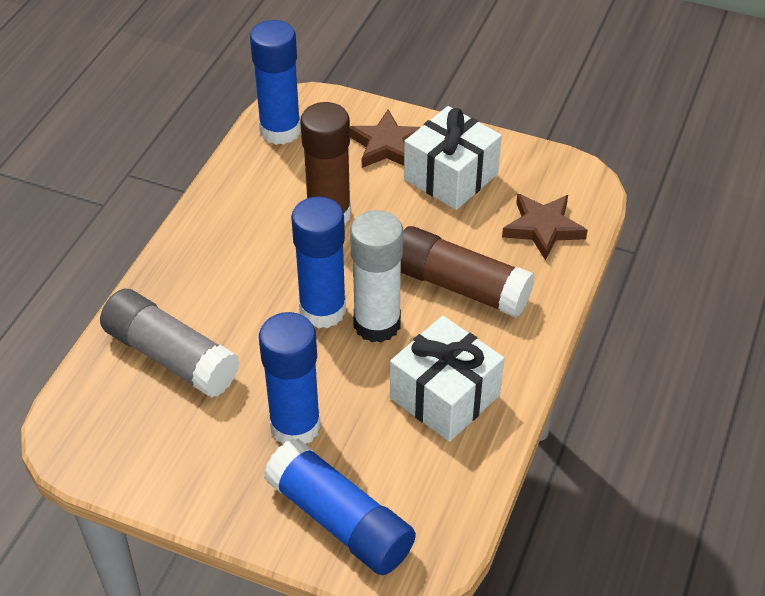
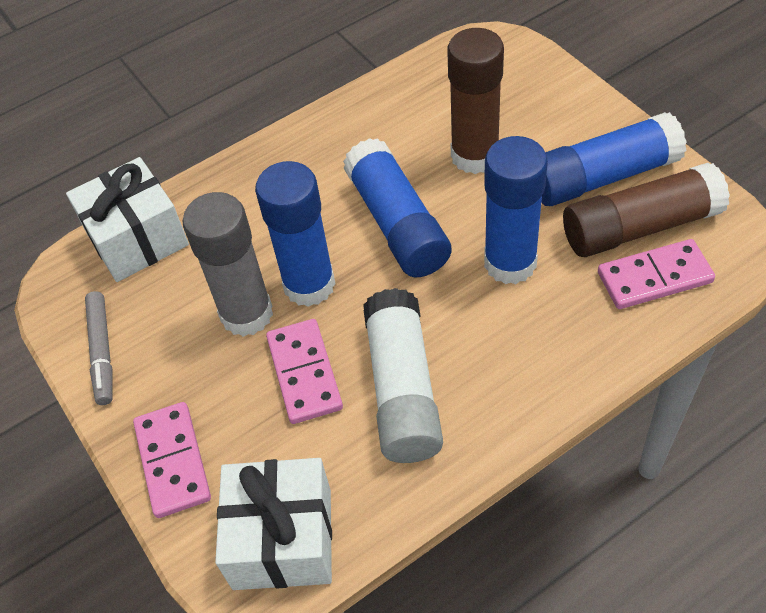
brown star: [350,110,421,168] [502,194,588,261] = 2 -> none = 0
grey marker: none = 0 -> [85,291,113,405] = 1
pink domino: none = 0 -> [133,402,211,518] [266,319,343,424] [598,239,715,309] = 3

